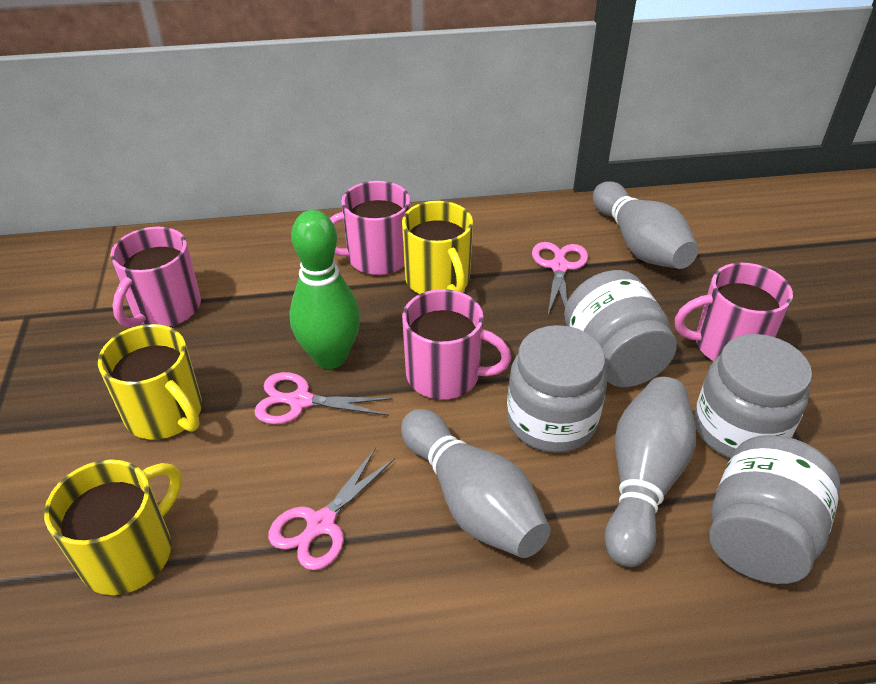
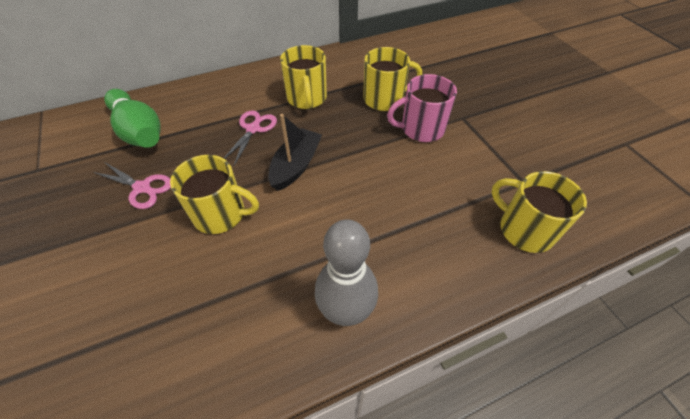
black boat: none = 0 -> [268,114,322,191] = 1
grey bowling pin: [401,409,550,558] [593,181,698,269] [604,377,696,567] = 3 -> [315,219,378,326] = 1
grey jar: [507,325,607,453] [564,270,677,387] [694,334,812,458] [709,435,841,584] = 4 -> none = 0
pink mug: [110,227,201,327] [330,181,410,275] [402,289,511,399] [675,263,793,361] = 4 -> [387,74,457,142] = 1
pink scissors: [254,372,393,424] [268,448,395,570] [532,242,588,314] = 3 -> [93,162,171,209] [224,111,277,166] = 2
yellow mug: [44,459,182,595] [98,324,202,440] [402,201,473,294] = 3 -> [170,155,259,234] [280,45,327,109] [363,47,422,111] [491,171,587,253] = 4

